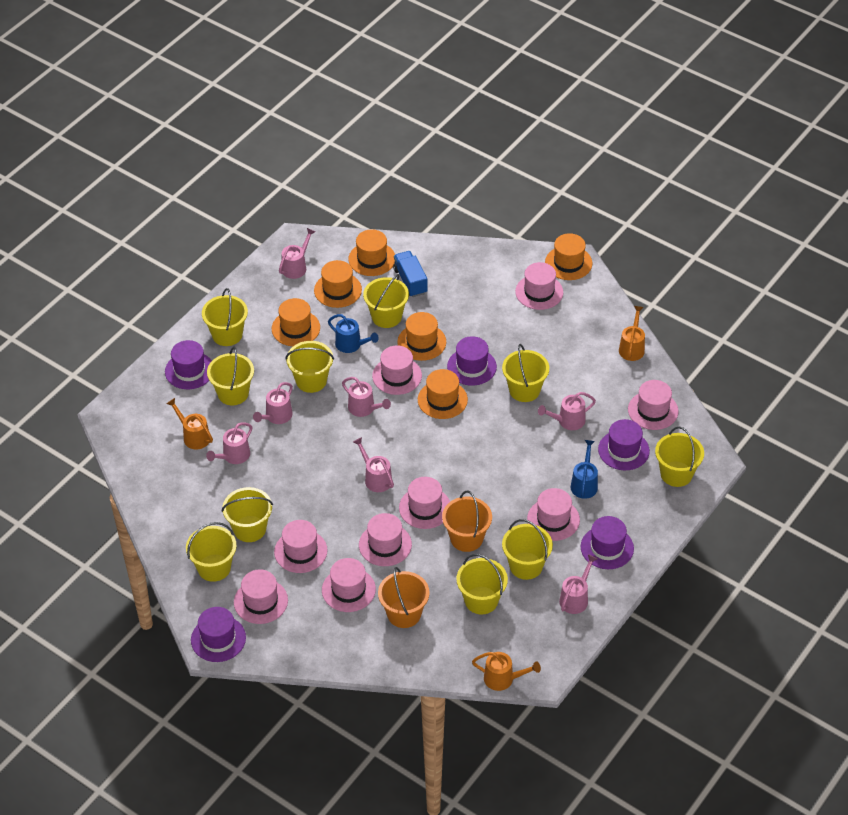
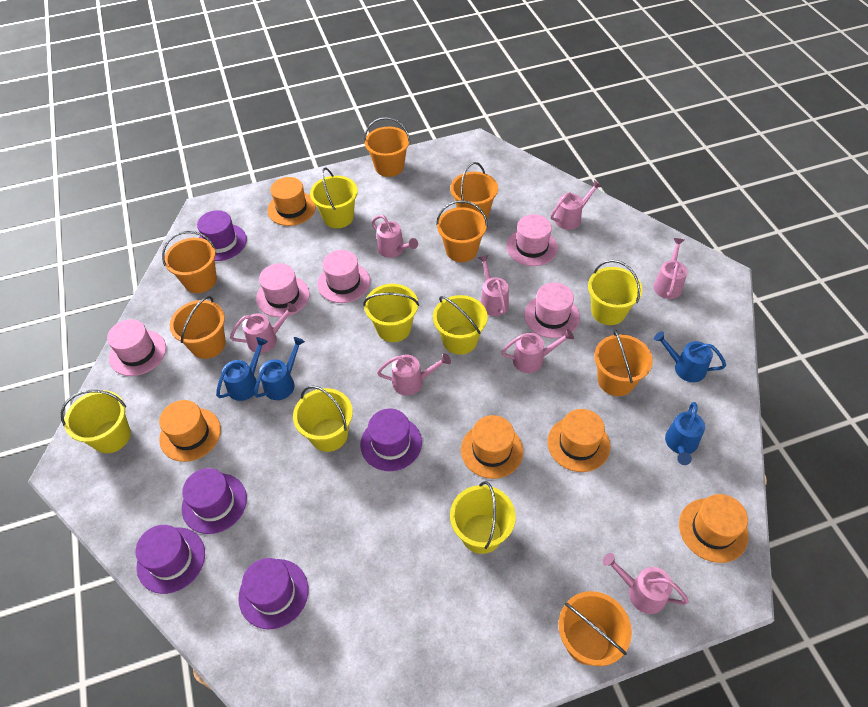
blue truck: [393,251,428,297] = 1 -> none = 0
blue watering can: [328,314,379,353] [571,440,598,499] = 2 -> [216,337,267,401] [254,337,305,400] [654,331,726,382] [665,402,705,465] = 4
orange bucket: [378,567,430,628] [442,491,492,552] = 2 -> [162,231,217,293] [170,296,226,359] [364,117,410,177] [436,200,488,262] [451,162,498,219] [559,591,632,666] [594,329,653,396] = 7
orange hat: [272,298,320,346] [314,260,362,308] [348,229,395,276] [397,312,446,361] [418,369,468,419] [545,233,592,280] = 6 -> [159,400,221,462] [267,177,316,226] [461,415,523,479] [547,409,611,472] [679,494,749,563] = 5
orange watering can: [167,398,213,449] [472,652,541,691] [619,306,645,361] = 3 -> none = 0
pink hat: [234,569,288,624] [274,520,328,573] [322,558,376,612] [359,513,412,566] [372,345,422,395] [399,477,450,529] [515,262,563,310] [527,488,580,541] [628,380,679,430] = 9 -> [107,319,166,376] [256,263,310,317] [317,250,370,303] [506,214,558,266] [524,283,580,338] = 5
pink watering can: [206,422,252,464] [253,382,293,424] [279,228,315,279] [342,377,391,417] [353,437,394,492] [538,392,596,430] [559,554,598,614] = 7 -> [230,303,297,353] [372,215,418,258] [377,353,451,396] [478,255,509,316] [501,329,574,373] [551,180,602,230] [602,553,689,614] [653,238,687,299] = 8
yellow bucket: [186,522,237,582] [202,288,248,346] [207,347,254,405] [222,487,273,542] [285,341,334,393] [363,274,409,328] [456,554,508,615] [502,344,549,402] [502,519,553,580] [655,427,704,487] = 10 -> [61,390,131,453] [293,386,353,452] [310,168,358,228] [363,284,419,342] [433,295,488,355] [450,481,516,554] [588,260,642,325] = 7

